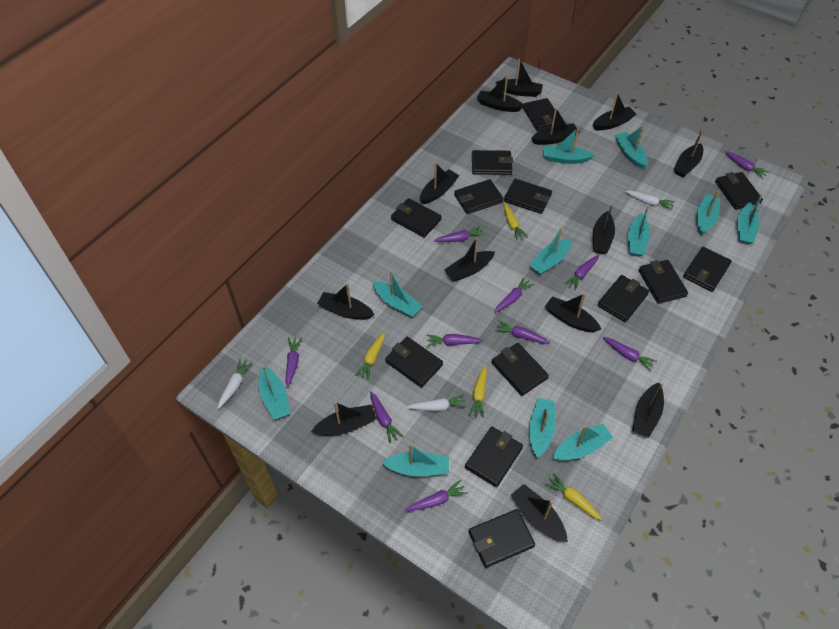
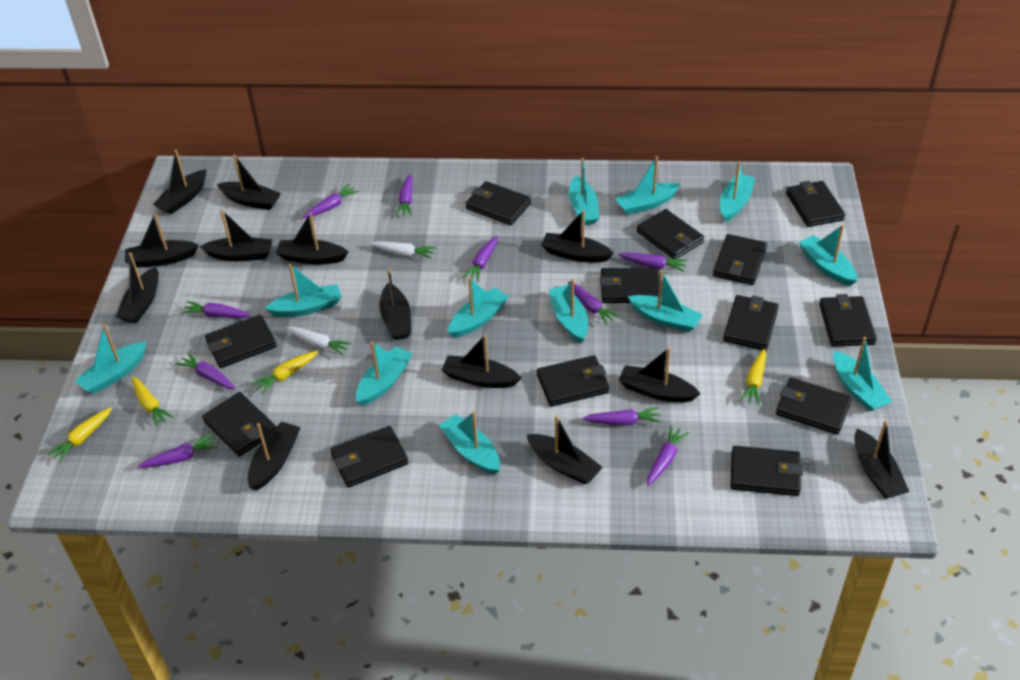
turquoise boat: [259,366,290,420] [373,271,423,317] [381,444,449,476] [529,228,571,275] [529,398,555,458] [544,127,594,164] [553,424,614,461] [615,126,648,169] [628,206,650,257] [697,191,720,235] [737,194,763,245] = 11 -> [75,324,147,394] [265,264,342,317] [356,342,413,406] [439,411,500,474] [448,277,509,338] [549,279,588,343] [569,158,600,225] [615,156,681,215] [628,270,703,332] [720,162,755,222] [799,225,858,286] [833,337,892,411] = 12
white carrot: [218,359,252,409] [407,394,467,411] [625,190,675,210] = 3 -> [286,327,352,356] [369,241,436,259] = 2

